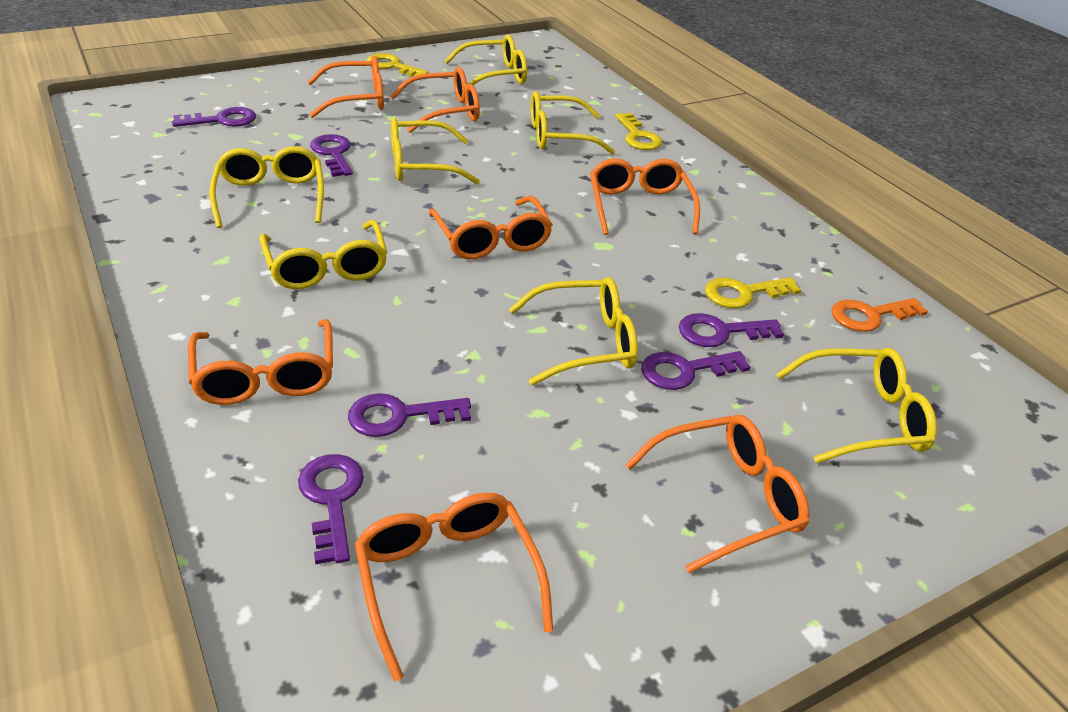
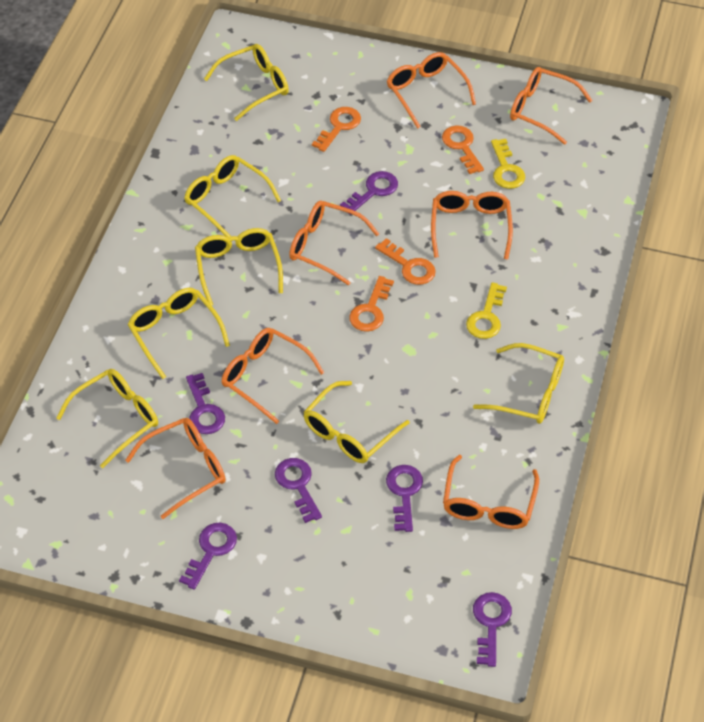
orange key: [831,298,928,332] = 1 -> [312,107,361,152] [349,276,394,332] [375,238,436,285] [442,125,484,174] = 4
yellow key: [367,53,429,76] [615,113,663,150] [705,277,801,308] = 3 -> [466,282,507,339] [491,139,525,189] = 2

